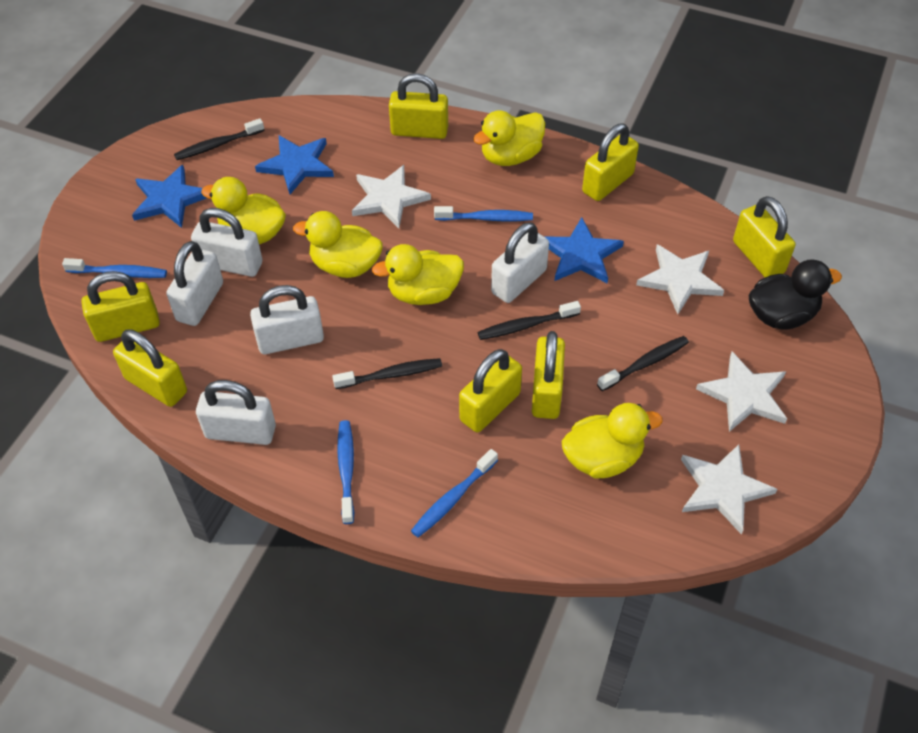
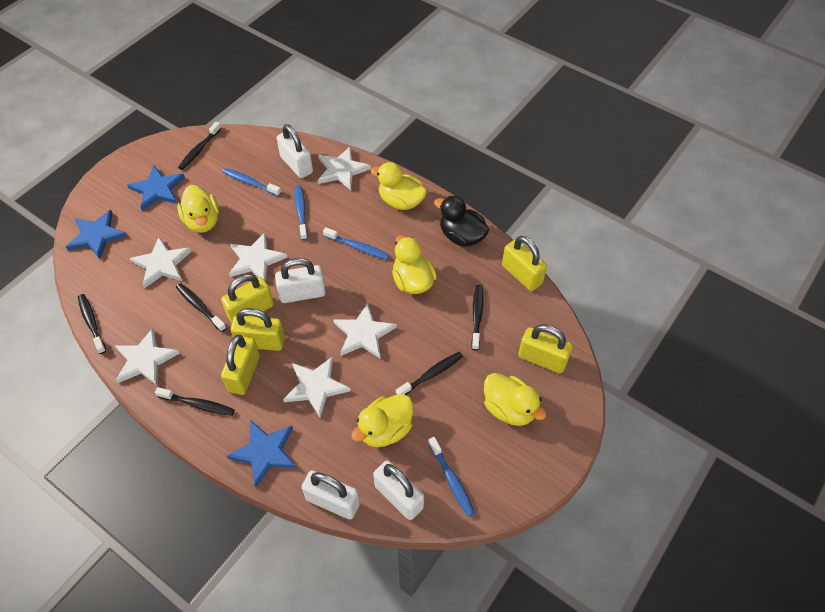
black toothbrush: [174,118,264,160] [332,358,442,389] [478,301,581,340] [597,336,689,391] = 4 -> [78,294,106,354] [155,387,235,416] [176,283,226,332] [178,122,222,170] [396,352,463,395] [471,284,483,350] = 6
white padlock: [166,241,223,326] [191,208,263,277] [196,380,276,445] [250,285,324,354] [491,222,549,303] = 5 -> [275,258,326,303] [276,124,313,178] [302,470,360,519] [373,460,424,520] = 4
white star: [352,165,431,228] [636,244,724,314] [681,444,777,534] [696,352,787,432] = 4 -> [115,328,180,386] [129,237,192,288] [229,233,288,282] [283,357,351,419] [318,147,371,190] [333,303,397,358] = 6
yellow padlock: [81,271,160,342] [113,329,187,407] [389,73,448,139] [459,349,522,432] [532,331,565,419] [582,124,639,201] [733,196,795,277] = 7 -> [221,274,274,323] [221,335,260,395] [231,308,285,351] [502,236,547,291] [518,324,573,374] = 5

